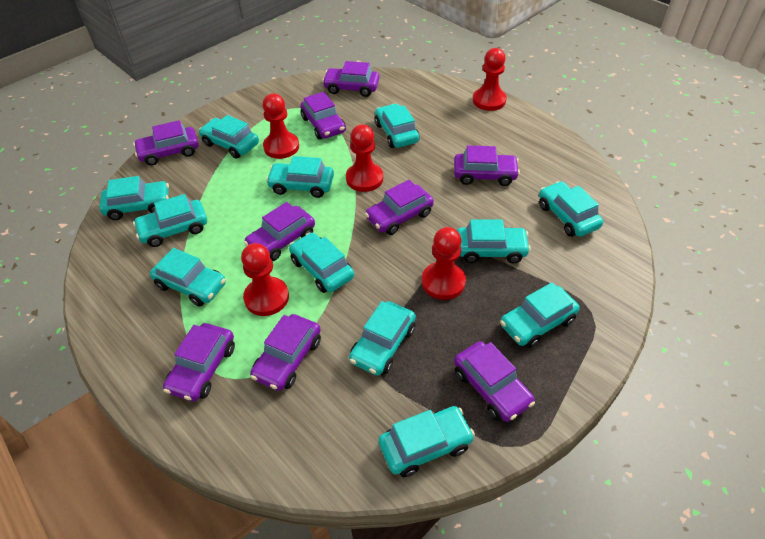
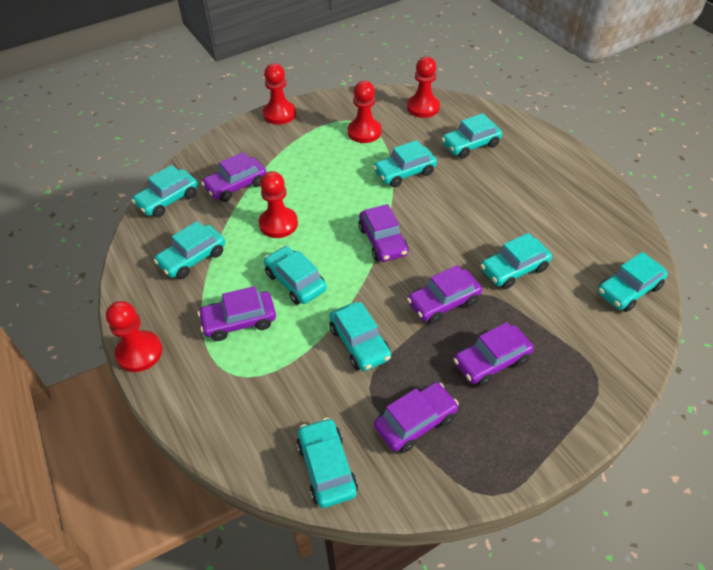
purple car: [133,120,199,166] [163,323,235,402] [244,202,315,261] [250,314,321,391] [301,92,346,140] [322,61,380,97] [365,180,434,235] [454,146,520,186] [454,341,535,422] = 9 -> [198,286,276,341] [201,152,267,202] [358,204,408,262] [374,382,459,453] [407,265,482,324] [453,322,534,387] = 6
turquoise car: [99,176,169,220] [133,194,207,247] [150,248,226,306] [199,115,259,159] [266,156,334,198] [289,233,354,293] [349,301,416,376] [375,104,420,148] [379,406,475,477] [457,219,531,264] [500,282,580,348] [539,181,603,237] = 12 -> [132,165,198,217] [154,221,225,279] [264,246,327,305] [297,418,358,508] [329,302,391,371] [373,140,437,188] [441,113,502,159] [480,233,552,289] [597,252,668,312] = 9

